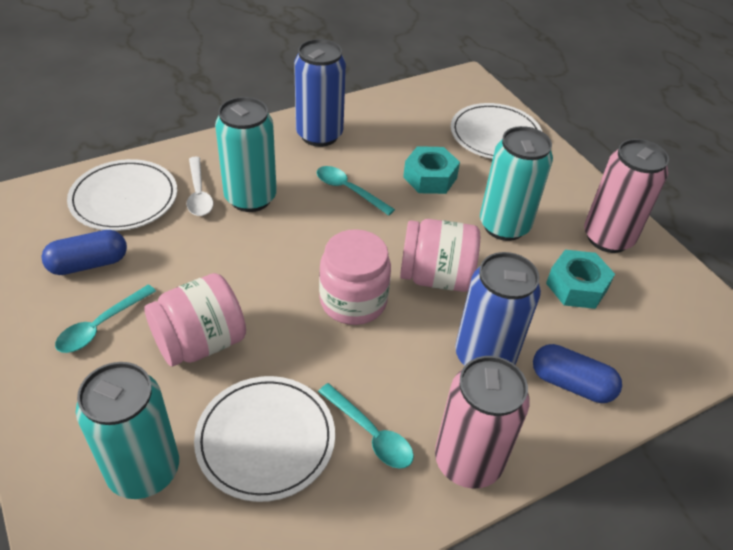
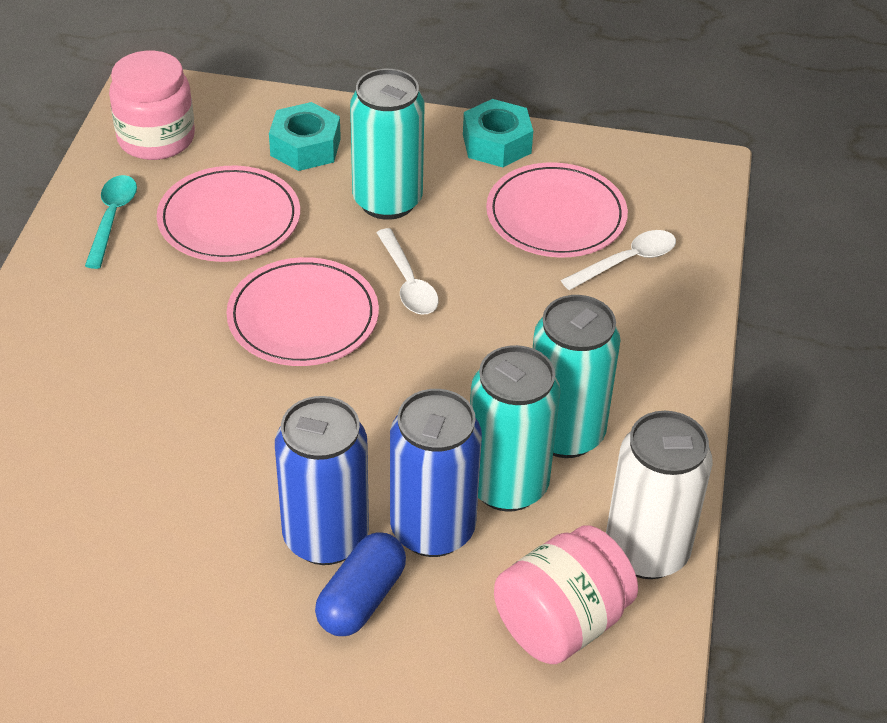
blue capsule: [41,230,127,275] [533,344,622,403] = 2 -> [315,532,406,636] = 1
pink can: [435,356,530,489] [584,139,669,253] = 2 -> none = 0
pink jar: [144,273,246,367] [319,229,391,325] [400,219,480,292] = 3 -> [109,51,195,160] [494,525,638,664] = 2
pink plate: none = 0 -> [156,166,300,262] [226,257,379,366] [486,162,628,257] = 3
turquoise spoon: [55,284,156,353] [317,166,395,216] [318,383,414,469] = 3 -> [85,175,137,269] = 1
white can: none = 0 -> [606,411,713,579] = 1
white plate: [67,159,177,231] [194,376,335,502] [451,103,542,159] = 3 -> none = 0
white spoon: [187,157,213,216] = 1 -> [377,228,438,315] [561,230,676,290] = 2

